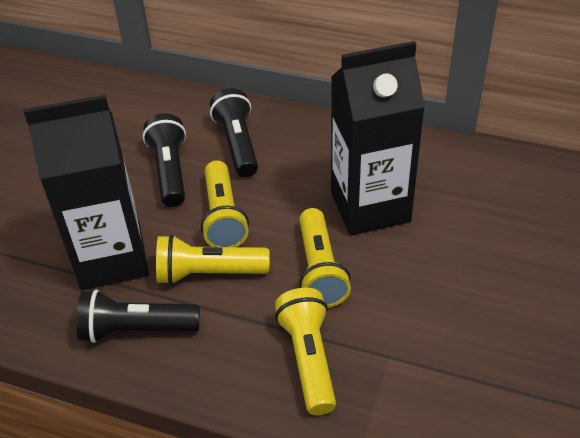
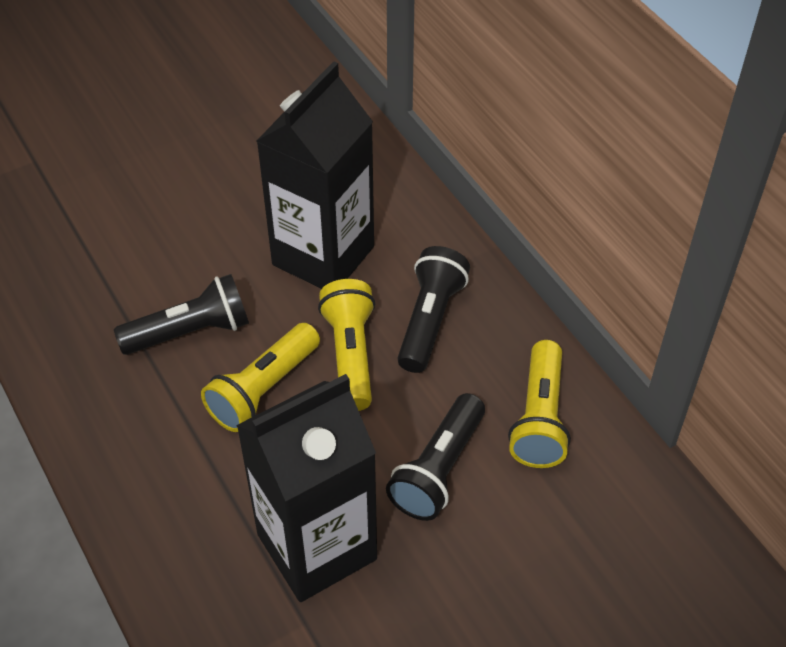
yellow flashlight: [156,234,270,285] [201,160,249,247] [275,288,336,415] [299,208,351,308] = 4 -> [201,323,320,432] [318,279,375,411] [508,340,571,468] = 3

